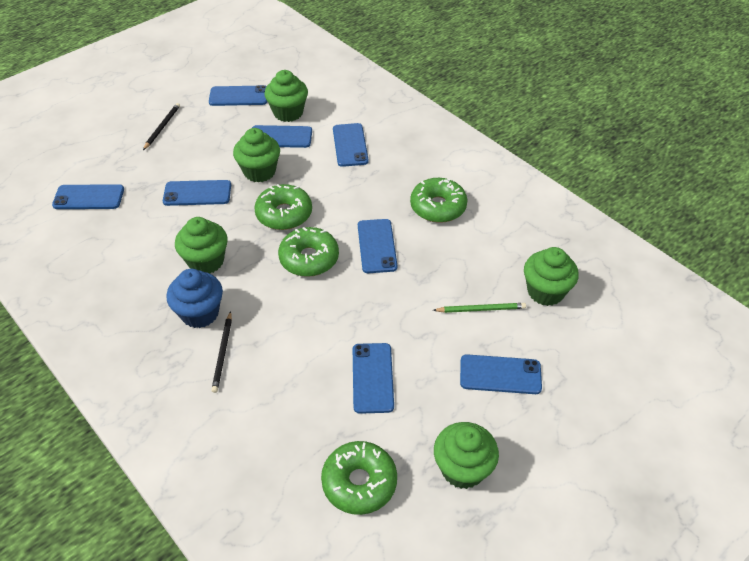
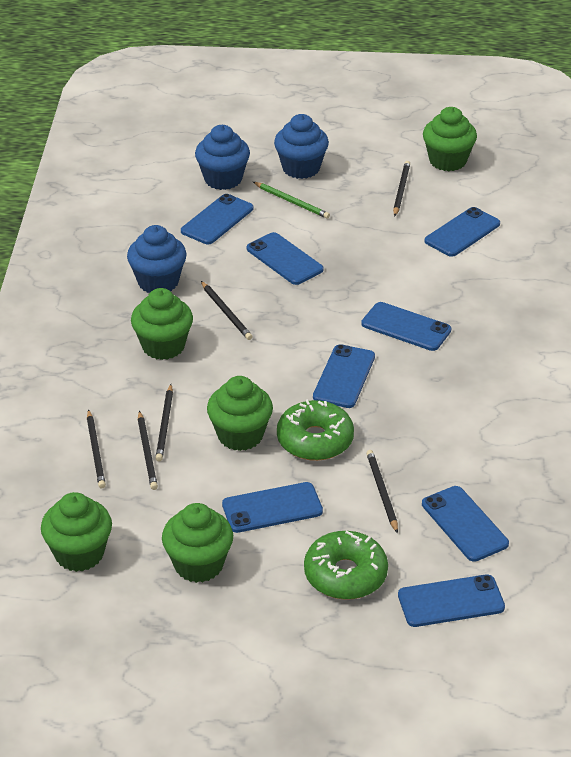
black pencil: [143,103,180,150] [211,311,232,393] = 2 -> [87,409,106,488] [138,411,158,490] [155,384,173,462] [201,281,253,340] [366,450,398,534] [393,161,410,217] = 6
blue cupcake: [166,269,223,328] = 1 -> [127,225,187,293] [195,125,250,190] [274,114,329,179] = 3
green donut: [254,184,312,230] [278,227,339,277] [321,441,397,515] [410,178,467,223] = 4 -> [277,399,354,461] [304,531,388,600] = 2

